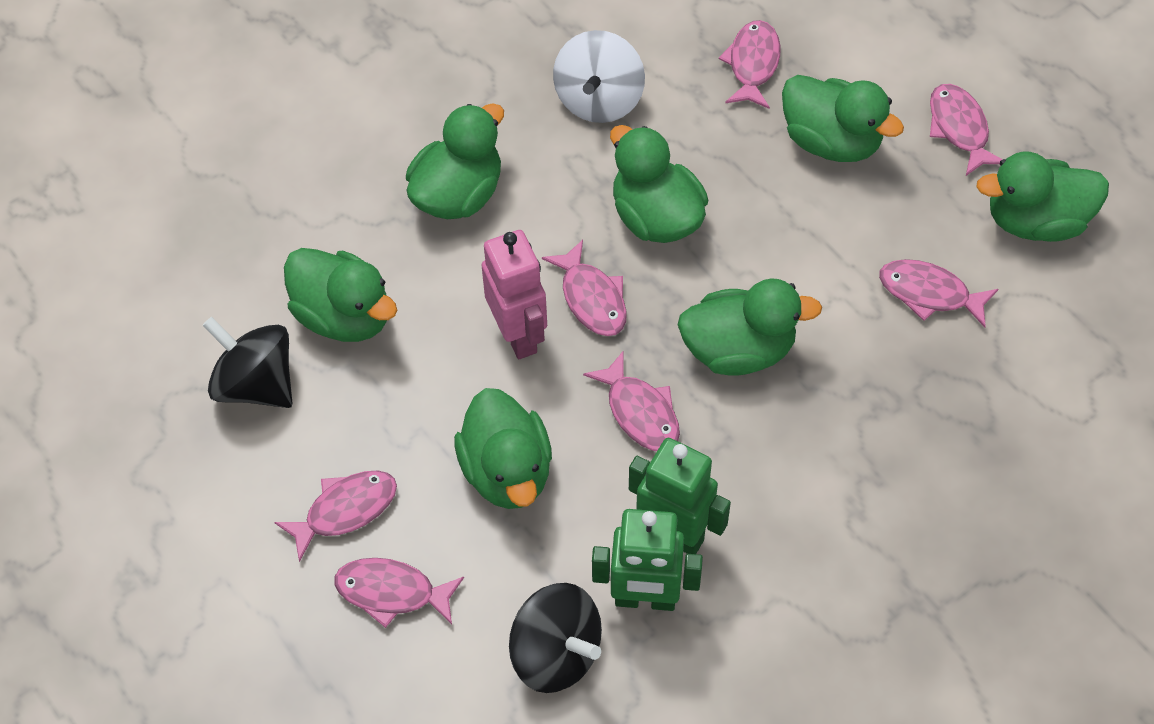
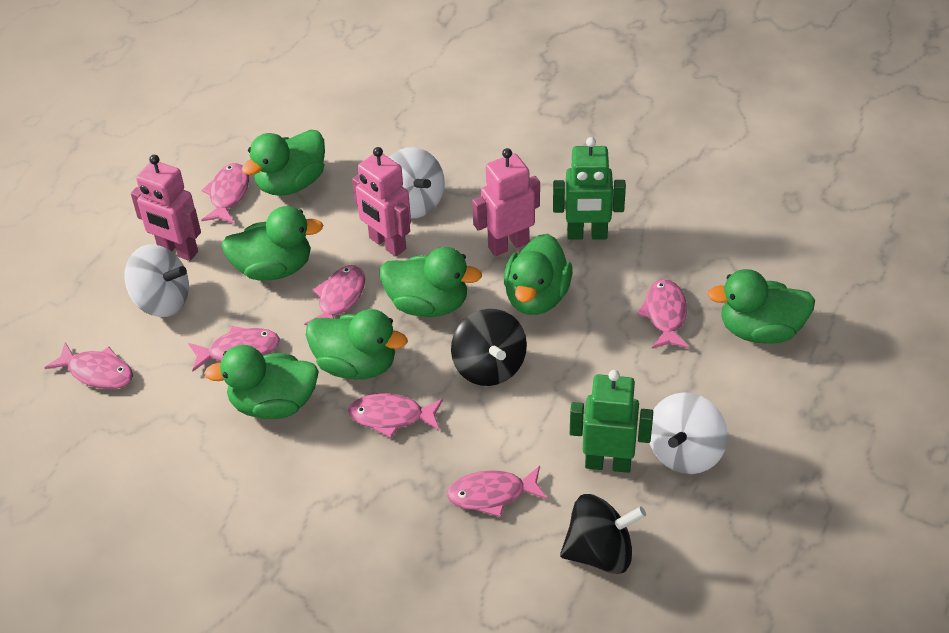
pink robot: [481,230,547,359] = 1 -> [131,155,201,261] [352,147,411,257] [472,148,540,256] = 3
white spinning top: [553,30,645,123] = 1 -> [124,244,189,317] [389,147,445,219] [649,393,728,474] = 3

